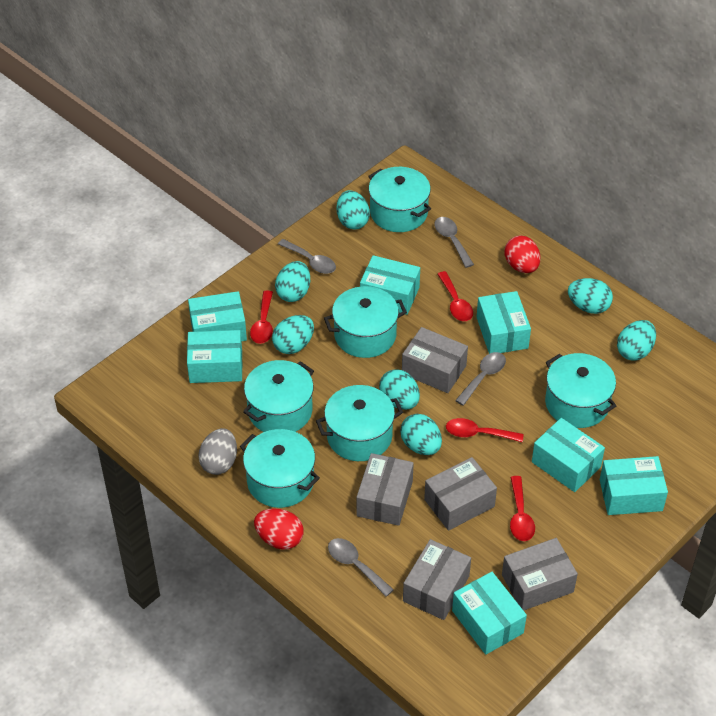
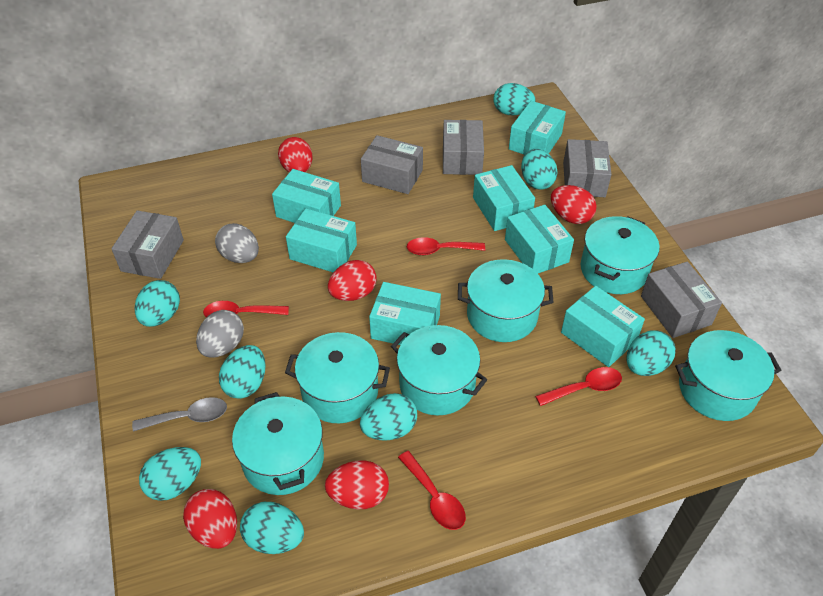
grey egg: [198,428,237,475] = 1 -> [196,310,244,358] [215,223,259,263] = 2
grey spoon: [278,239,336,274] [328,538,394,597] [434,217,474,268] [455,352,506,406] = 4 -> [132,397,227,431] = 1
red egg: [254,508,304,550] [504,235,540,273] = 2 -> [183,489,237,549] [278,137,312,172] [325,460,389,509] [328,260,377,301] [551,185,596,224] = 5
turquoise egg: [272,315,314,354] [275,261,310,302] [336,190,370,229] [379,369,420,410] [400,414,442,455] [568,278,613,314] [617,320,656,361] = 7 -> [135,280,180,327] [139,447,201,501] [219,345,266,399] [240,502,304,554] [360,393,417,440] [493,83,535,116] [521,149,558,190] [626,331,676,376] = 8

